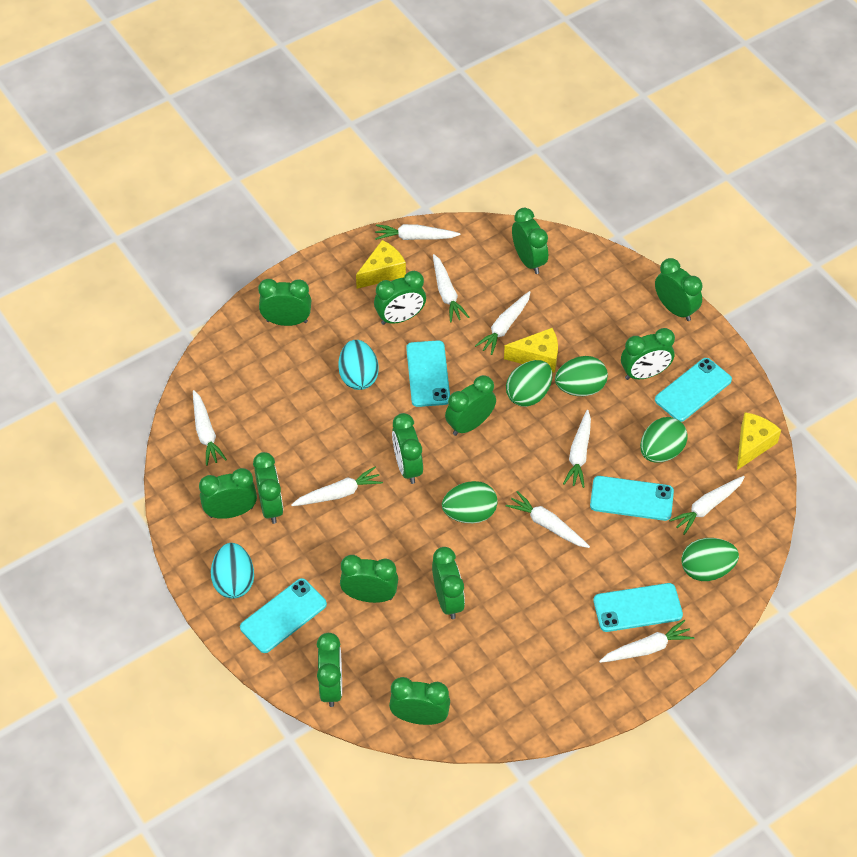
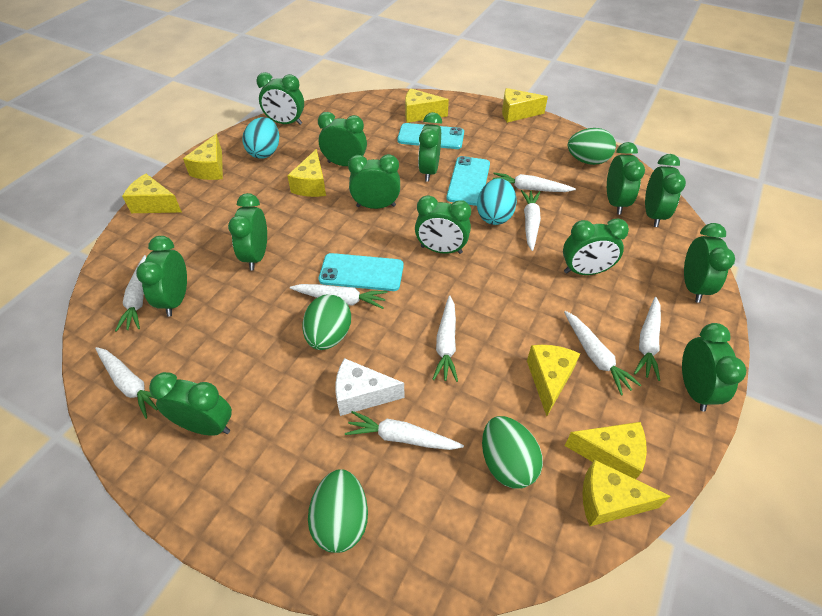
green egg: [442,481,498,523] [506,360,552,407] [555,356,608,396] [640,417,688,463] [681,538,739,581] = 5 -> [302,295,351,350] [308,469,368,553] [482,416,543,488] [568,128,616,165] = 4
turquoise phone: [240,578,327,653] [406,340,450,407] [590,476,674,521] [593,583,683,632] [655,358,732,422] = 5 -> [319,253,404,291] [397,123,464,149] [446,156,490,206] = 3
white cheese: none = 0 -> [335,358,405,416] = 1
yellow cheese: [356,240,406,289] [504,328,558,373] [737,412,781,470] = 3 -> [122,174,182,213] [183,134,223,180] [287,149,326,197] [405,88,449,123] [502,88,548,123] [527,345,580,416] [564,422,647,479] [582,460,671,526] = 8

